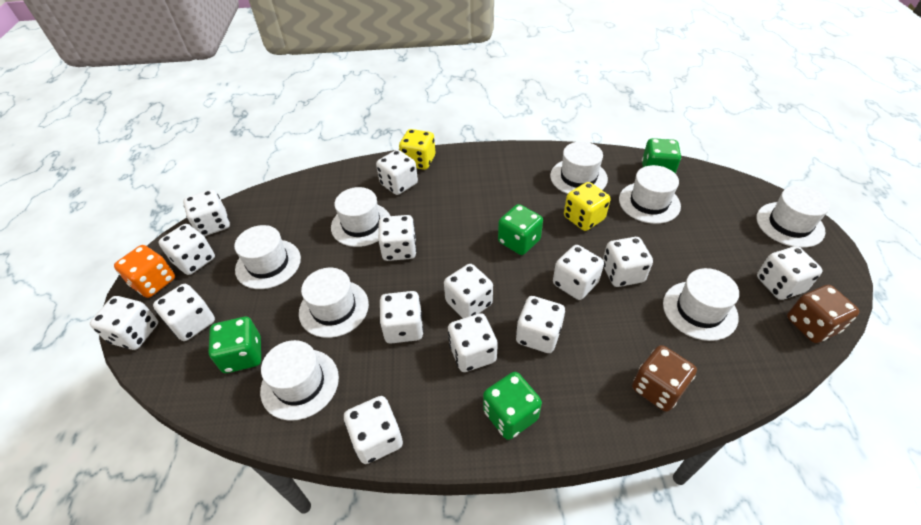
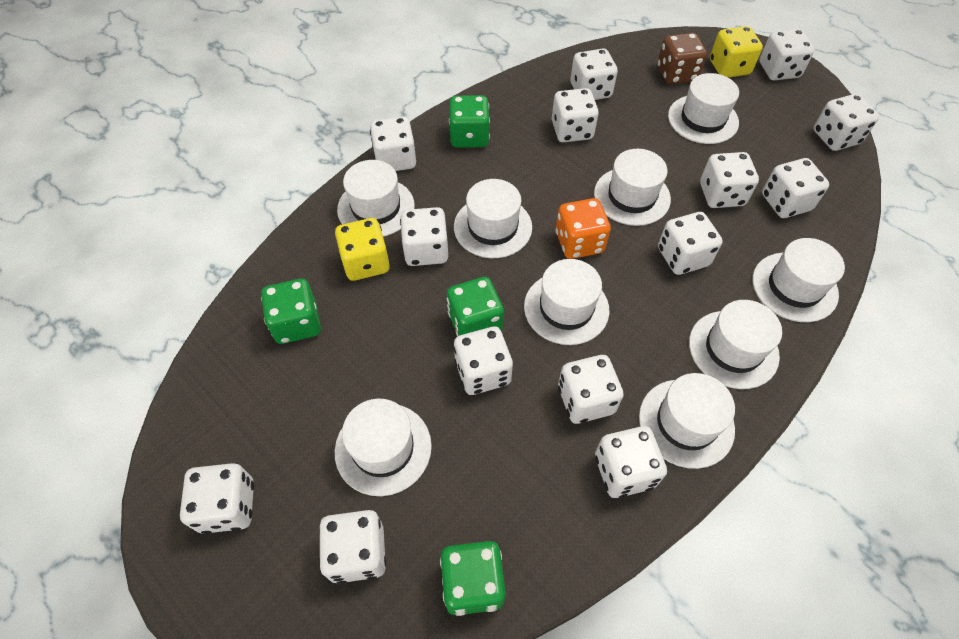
brown dice: [632,345,697,412] [787,285,860,343] = 2 -> [657,33,707,84] = 1
white hat: [234,225,301,289] [260,340,339,421] [299,268,369,338] [331,187,390,247] [550,142,608,194] [619,165,681,224] [663,268,739,341] [756,186,830,248] = 8 -> [335,398,432,496] [337,160,415,237] [454,179,532,258] [524,259,609,345] [594,149,671,226] [639,373,735,469] [668,73,739,144] [689,300,782,389] [753,238,845,322] = 9

